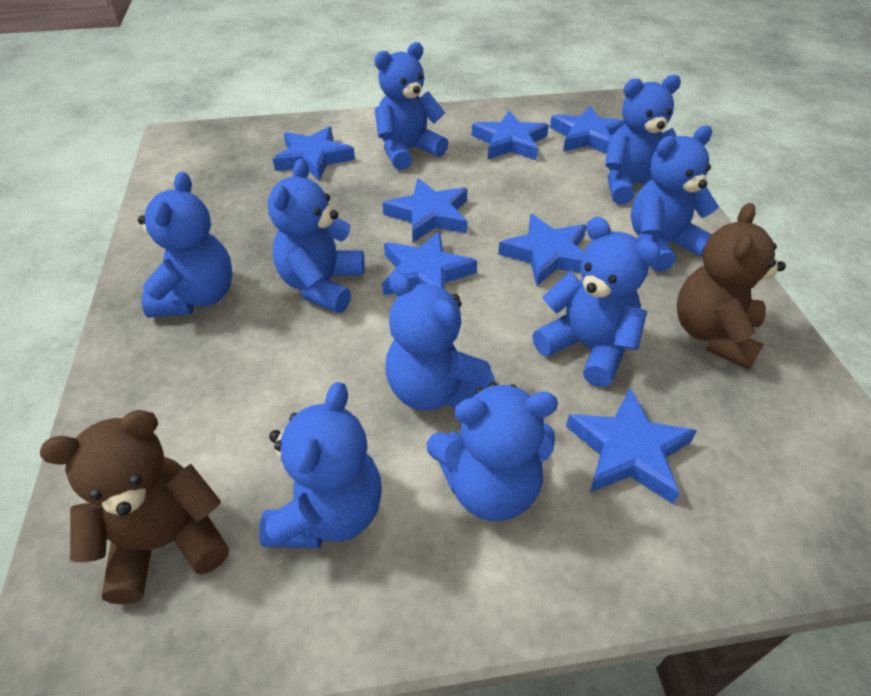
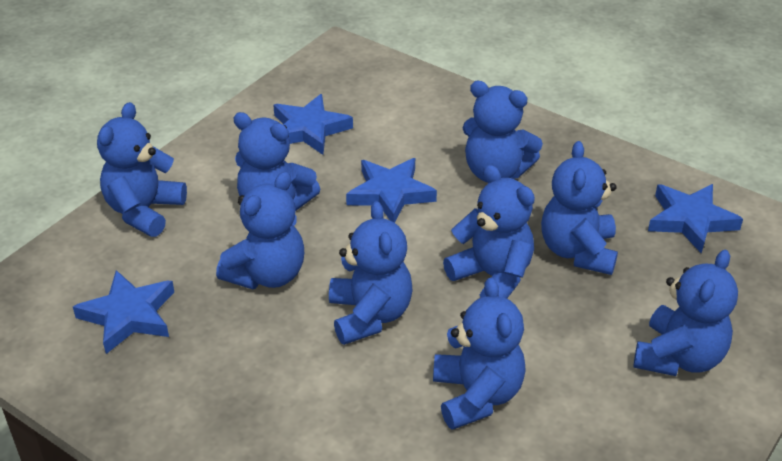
blue star: [273,127,355,181] [382,231,477,295] [383,178,468,242] [472,111,549,160] [498,214,587,287] [550,106,625,154] [566,388,697,504] = 7 -> [73,270,174,354] [273,94,353,155] [346,158,437,223] [648,184,743,254] = 4
brown teddy bear: [40,410,229,604] [677,203,786,369] = 2 -> none = 0

